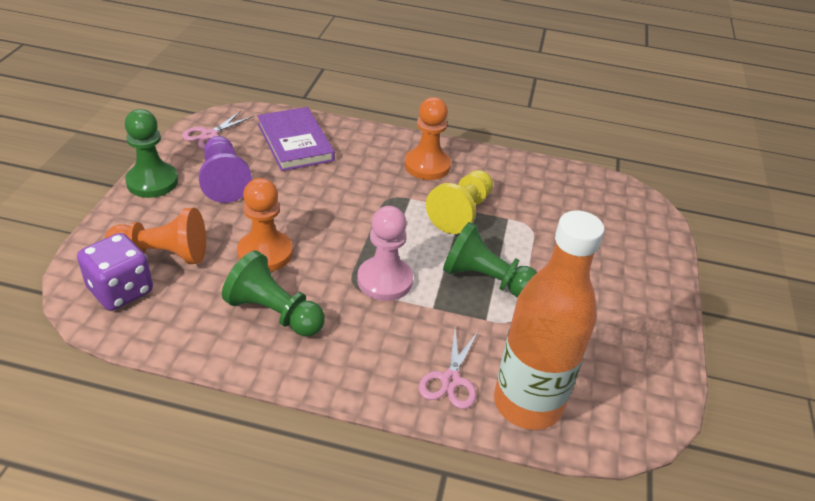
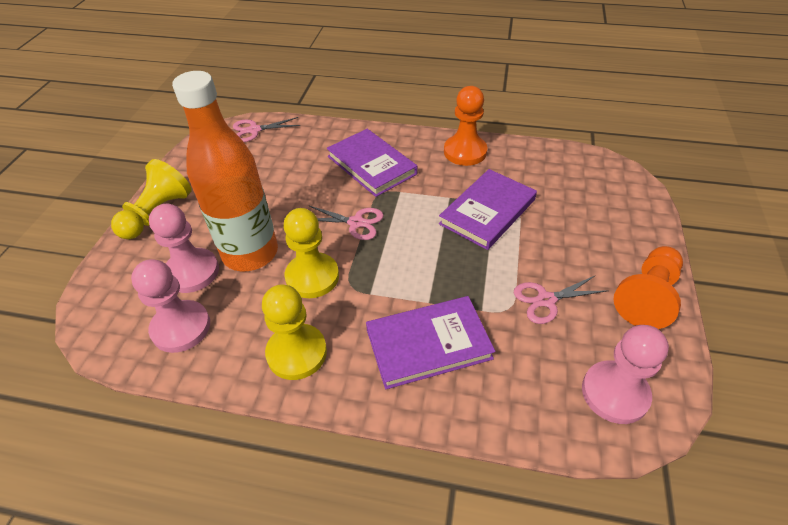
green pawn: [125,109,178,198] [222,251,325,337] [443,222,537,298] = 3 -> none = 0
orange pawn: [104,208,206,264] [237,178,293,272] [404,97,451,180] = 3 -> [444,86,487,166] [614,246,683,329] = 2
pink pawn: [357,206,413,301] = 1 -> [131,259,210,353] [149,204,219,293] [582,325,669,424] = 3
pink scissors: [182,111,253,150] [419,330,478,409] = 2 -> [233,117,300,142] [308,205,384,240] [514,275,609,324] = 3
purple book: [257,107,335,171] = 1 -> [327,129,417,197] [366,296,496,389] [439,169,537,250] = 3
purple dice: [77,233,153,311] = 1 -> none = 0
purple pawn: [199,136,252,203] = 1 -> none = 0
yellow pawn: [426,170,493,234] = 1 -> [111,159,192,239] [262,285,327,380] [283,208,339,298] = 3

